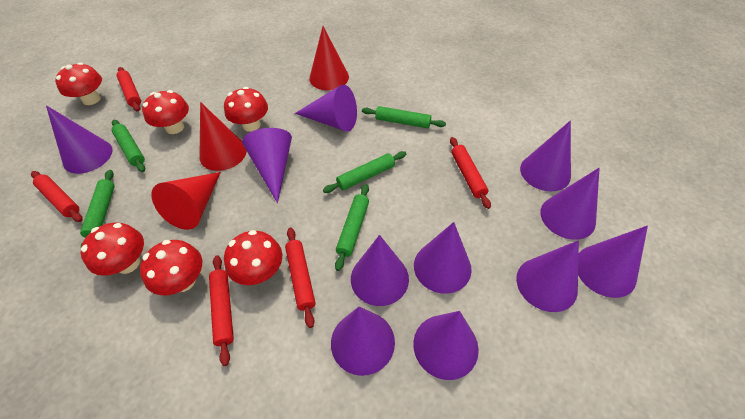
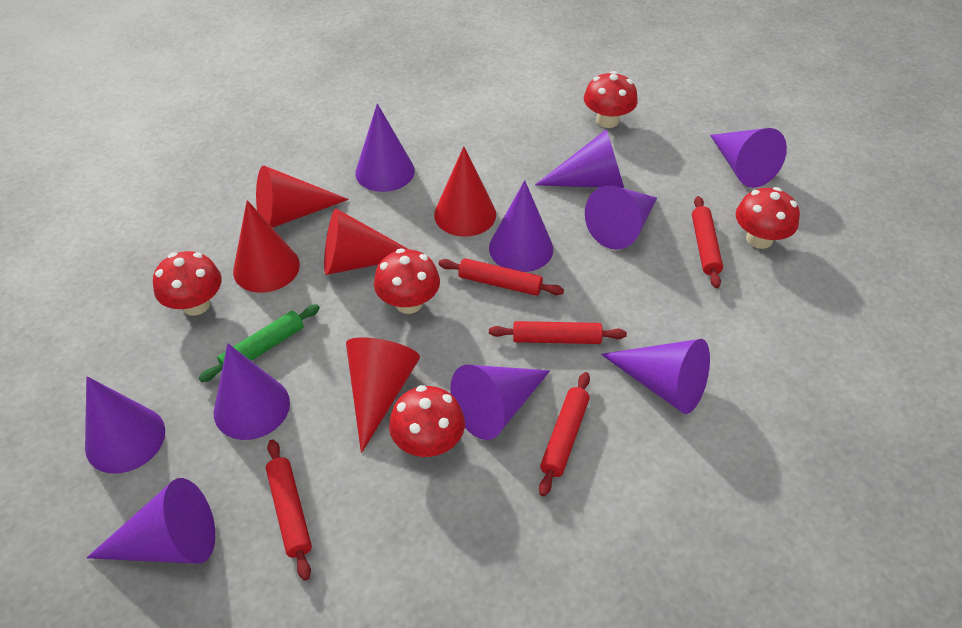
green rolling pin: [80,170,115,246] [112,120,145,172] [323,151,406,193] [335,184,369,271] [362,106,446,128] = 5 -> [199,304,320,382] = 1
purple cone: [46,105,113,174] [242,128,292,203] [295,85,357,132] [331,306,395,376] [351,235,409,306] [413,311,479,380] [414,222,472,294] [516,240,579,312] [520,120,571,191] [540,168,600,240] [578,225,648,298] = 11 -> [85,376,165,473] [87,478,215,564] [214,343,290,440] [355,103,415,192] [450,365,550,440] [489,180,553,272] [535,129,624,188] [585,185,657,250] [601,339,710,414] [710,128,787,188] = 10
red cone: [151,172,221,230] [199,102,246,171] [309,26,349,90] = 3 -> [233,200,300,293] [256,166,349,228] [324,208,410,275] [346,337,420,453] [434,146,496,237] = 5
red mushroom: [55,62,102,105] [81,223,144,276] [140,240,202,295] [142,90,189,134] [224,87,268,132] [224,230,282,285] = 6 -> [153,251,222,316] [374,248,440,314] [389,385,465,457] [584,71,638,128] [736,187,800,249] = 5

